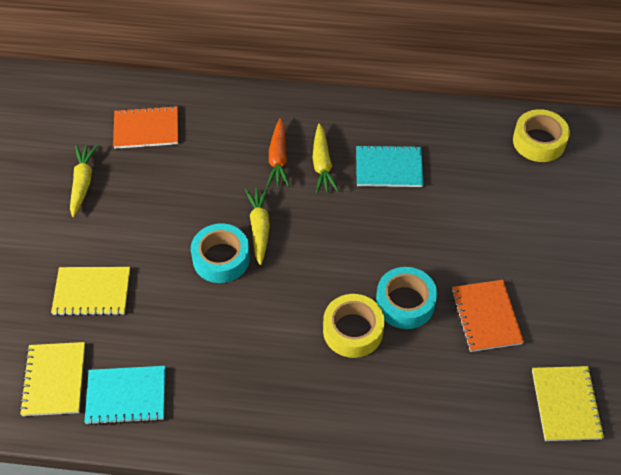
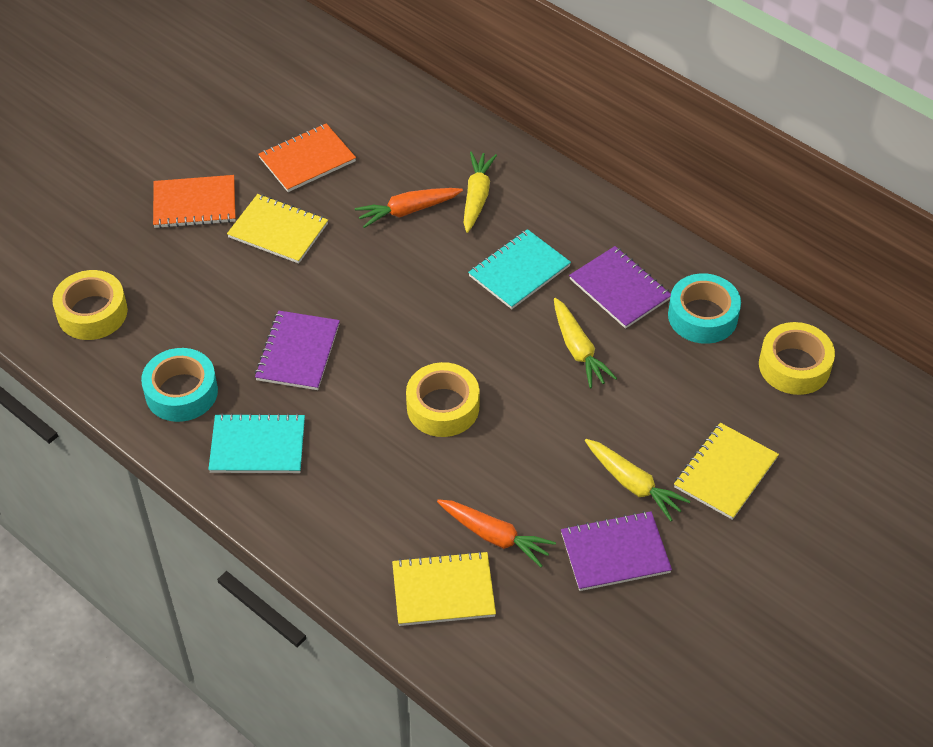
orange carrot: [267,118,290,187] = 1 -> [355,188,463,228] [437,499,556,567] = 2
purple notebook: none = 0 -> [255,311,340,390] [561,511,672,591] [569,246,671,329] = 3
yellow tape: [323,294,385,358] [513,109,570,162] = 2 -> [52,270,128,340] [406,362,480,437] [759,322,835,395] = 3

